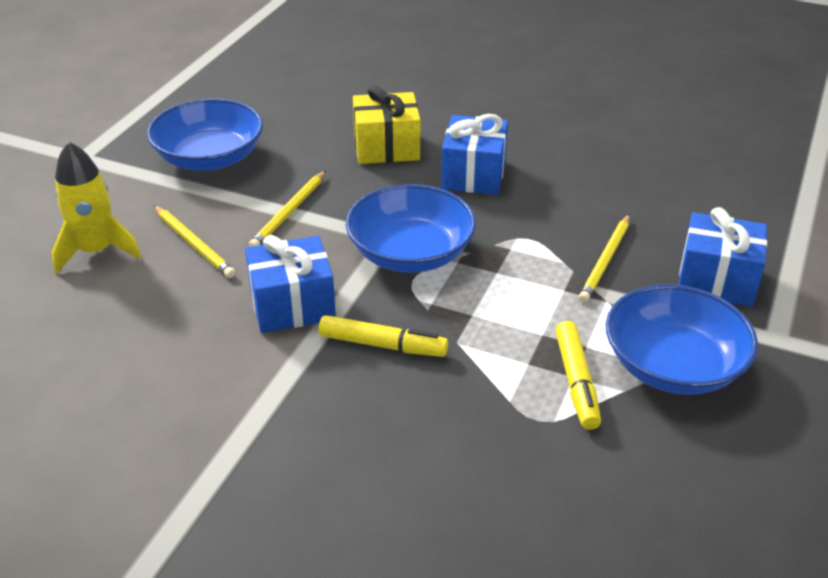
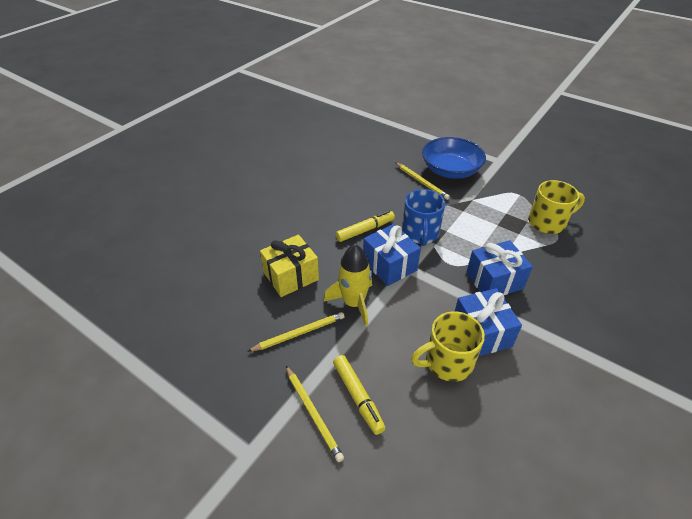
blue bowl: [147,99,263,171] [346,184,476,273] [606,284,758,395] = 3 -> [422,137,486,179] = 1
blue mug: none = 0 -> [402,189,445,246] = 1
yellow mug: none = 0 -> [411,311,485,382] [528,180,585,234] = 2

